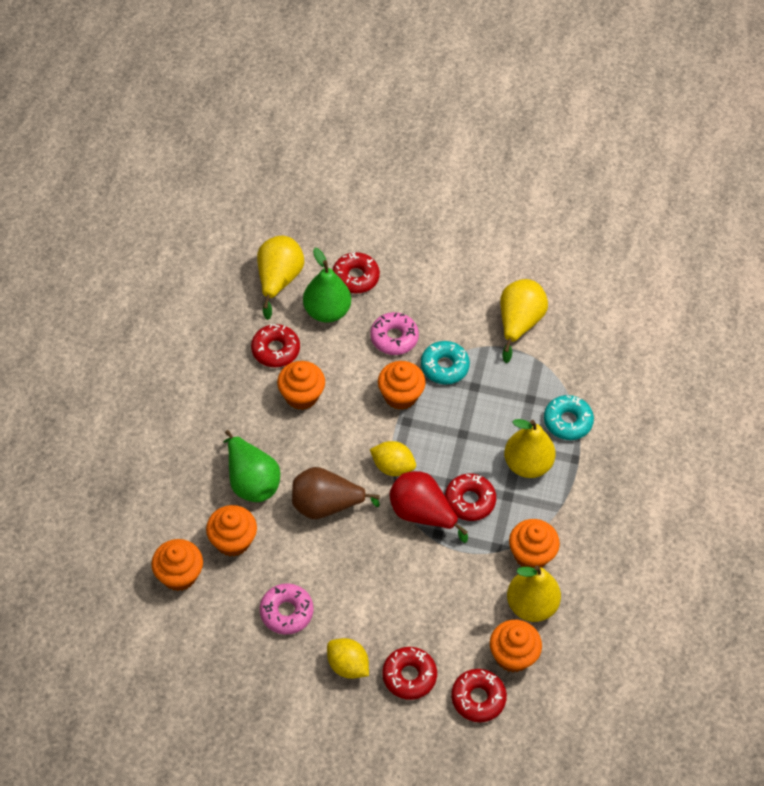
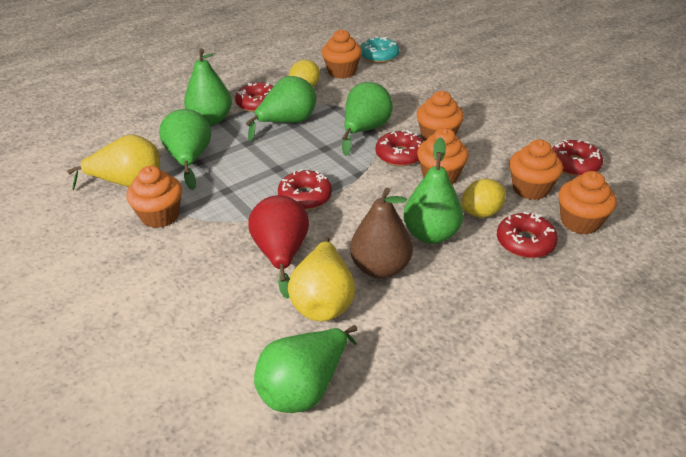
green pear: [223,430,280,502] [303,248,351,323] = 2 -> [159,109,211,190] [184,48,232,125] [246,76,316,142] [254,325,357,413] [342,82,393,156] [403,137,463,244] = 6
pink donut: [260,583,314,635] [370,312,419,355] = 2 -> none = 0
turquoise donut: [421,341,470,384] [544,395,594,440] = 2 -> [360,36,399,63] = 1
yellow pear: [257,236,304,320] [500,279,548,363] [504,419,556,478] [507,566,561,622] = 4 -> [67,134,160,190] [288,237,355,321] = 2

